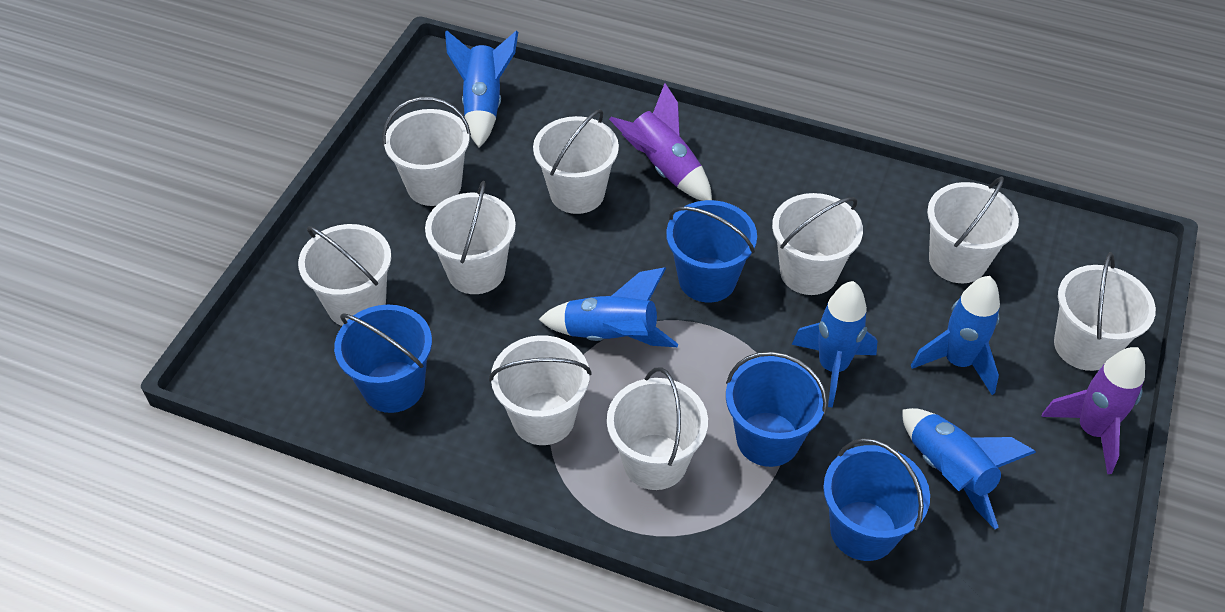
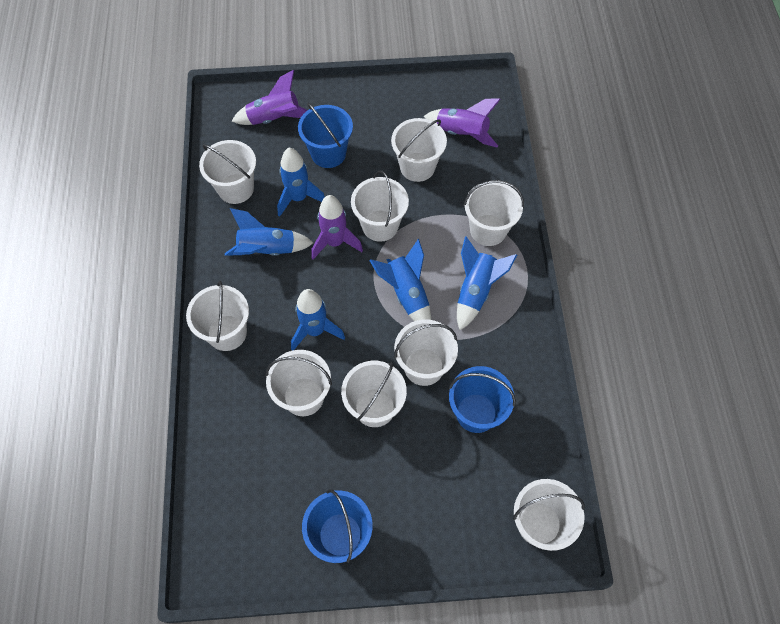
blue bucket: [334,305,432,413] [666,200,757,303] [726,351,827,467] [823,438,930,561] = 4 -> [298,103,353,168] [302,489,373,563] [449,366,516,433] = 3
purple rocket: [609,83,712,201] [1041,347,1145,474] = 2 -> [232,70,308,125] [311,195,363,260] [424,98,501,147] = 3

